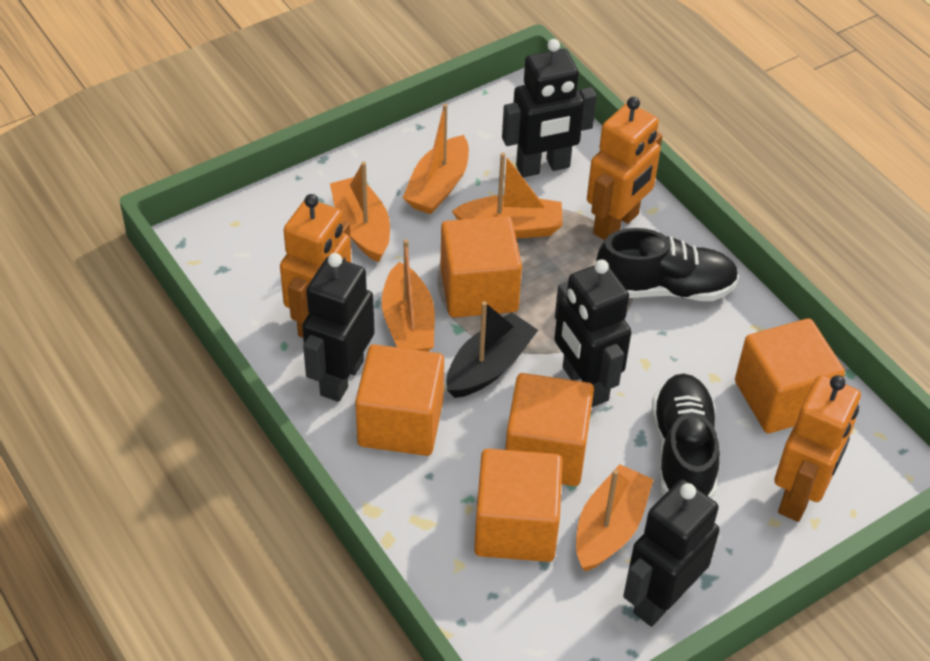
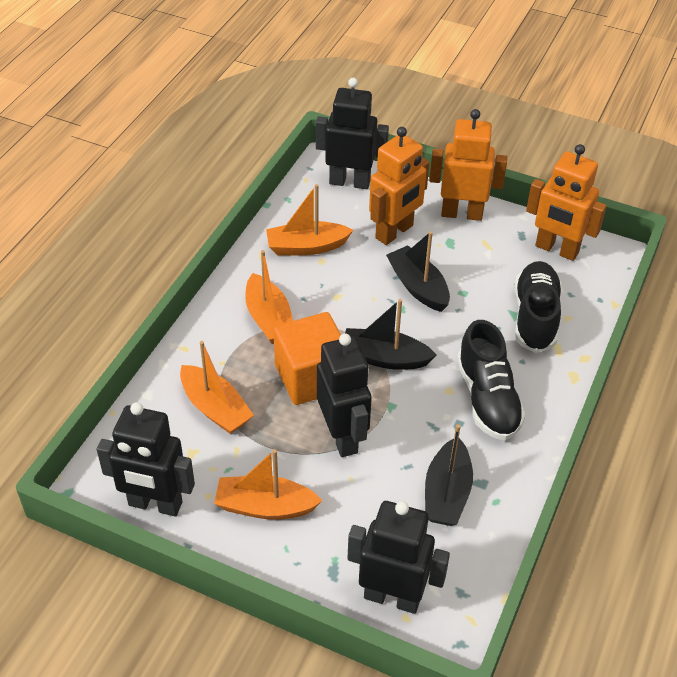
black boat: [446,301,538,398] = 1 -> [345,299,437,370] [386,231,450,312] [425,424,473,526] = 3
orange boat: [330,162,390,262] [382,239,435,352] [403,104,469,215] [452,152,563,238] [576,464,654,572] = 5 -> [180,341,254,434] [214,449,322,520] [245,250,293,344] [266,184,353,255] = 4
orange cube: [355,344,444,456] [440,216,522,318] [474,449,563,562] [505,373,594,486] [735,318,845,433] = 5 -> [273,312,341,405] = 1

